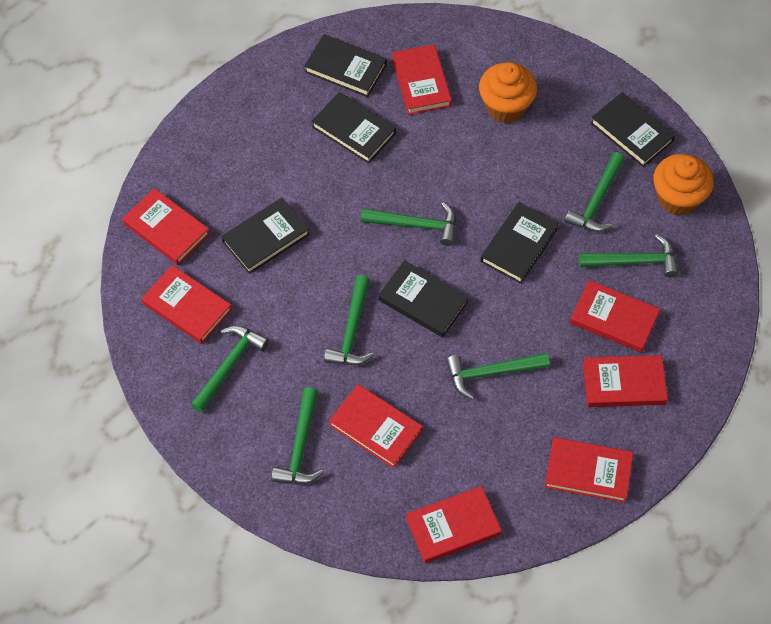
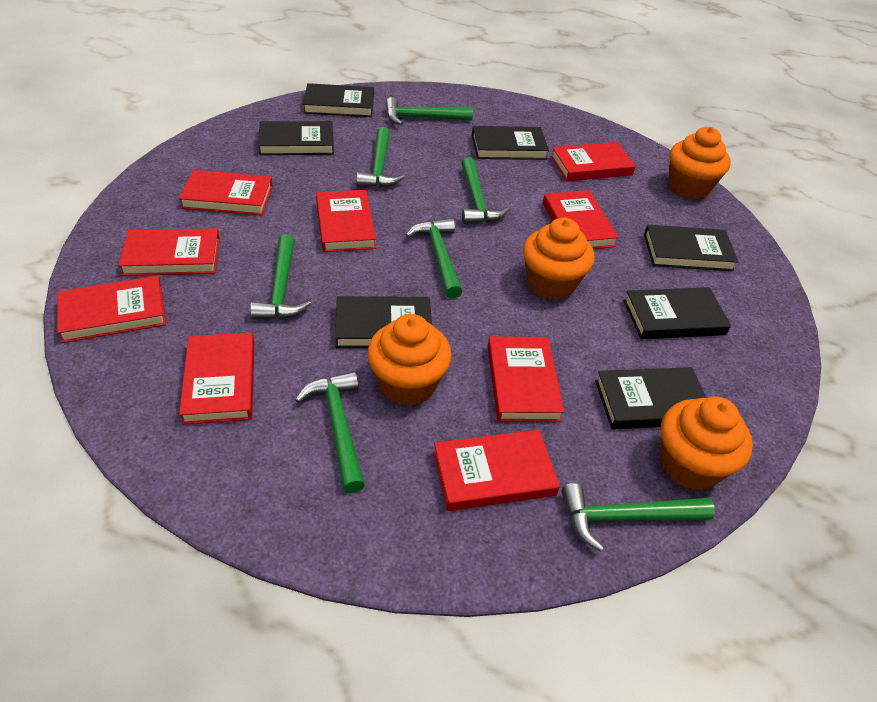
black book: [221,198,310,274] [304,34,387,97] [312,92,396,164] [378,260,469,337] [480,202,559,284] [591,92,675,167] = 6 -> [258,121,334,155] [303,83,374,117] [335,296,432,348] [472,126,549,160] [595,367,706,430] [623,287,731,339] [644,225,739,271] = 7
orange cupcake: [479,62,537,123] [653,154,714,216] = 2 -> [367,314,452,406] [523,217,594,300] [660,397,753,491] [669,127,731,200] = 4
red book: [122,188,210,265] [142,265,232,344] [329,384,423,468] [392,44,452,115] [406,486,502,563] [545,437,633,503] [570,280,660,353] [583,355,668,407] = 8 -> [57,276,166,343] [118,228,220,276] [179,170,273,215] [179,332,255,425] [316,190,376,252] [433,430,560,511] [488,336,565,422] [543,190,619,249] [551,142,636,181] = 9

